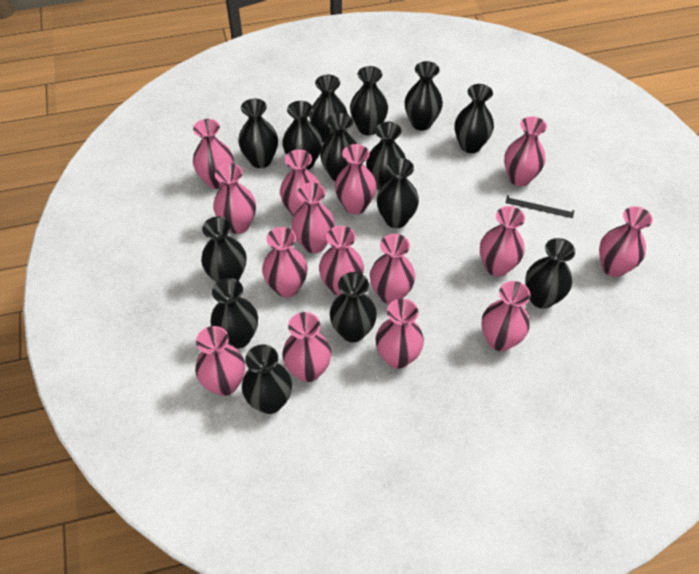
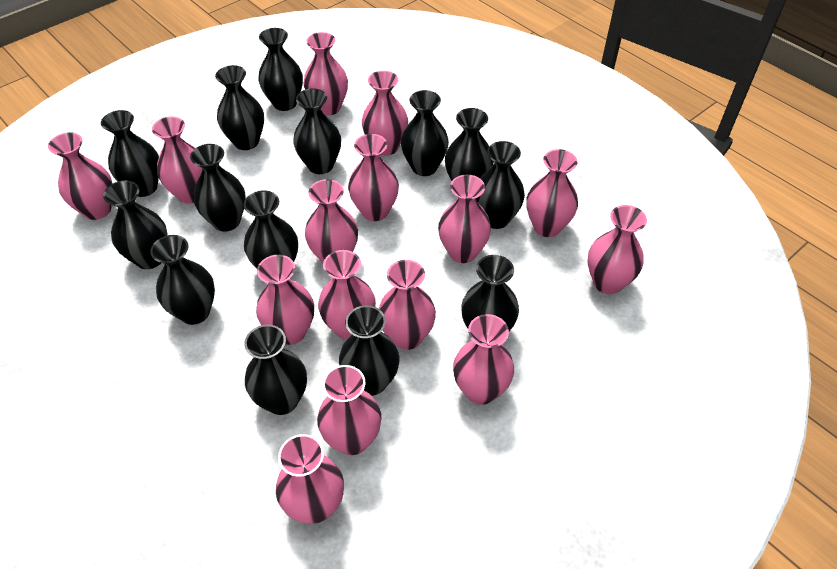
black ruler: [506,195,574,218] = 1 -> none = 0

